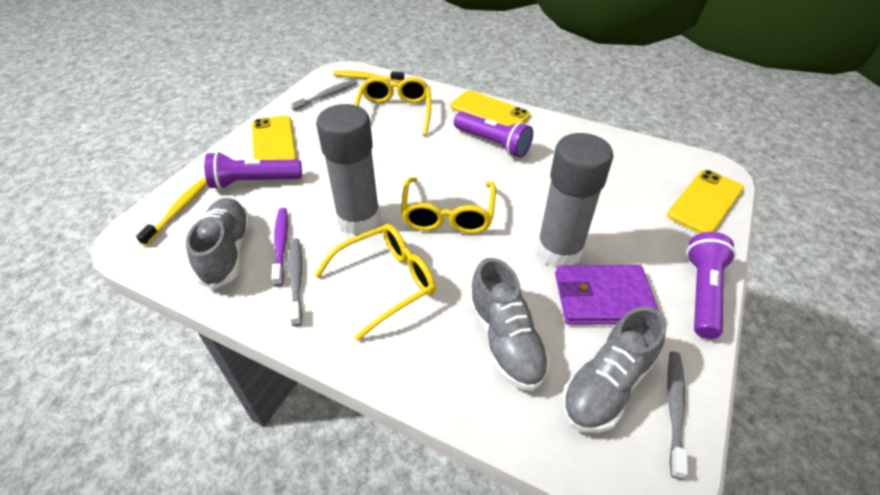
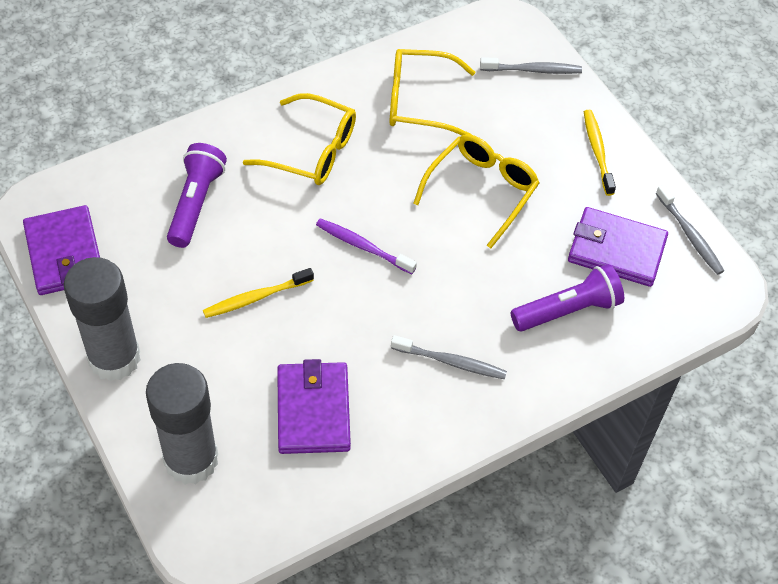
grey shoe: [186,198,251,289] [468,258,550,391] [561,306,667,433] = 3 -> none = 0
purple flashlight: [204,152,302,189] [454,112,533,158] [686,232,736,339] = 3 -> [167,143,227,248] [511,264,624,331] = 2
purple wallet: [555,265,659,325] = 1 -> [23,205,100,295] [277,359,351,454] [568,207,668,287] = 3
yellow phone: [252,115,297,160] [451,90,530,126] [667,170,744,233] = 3 -> none = 0

